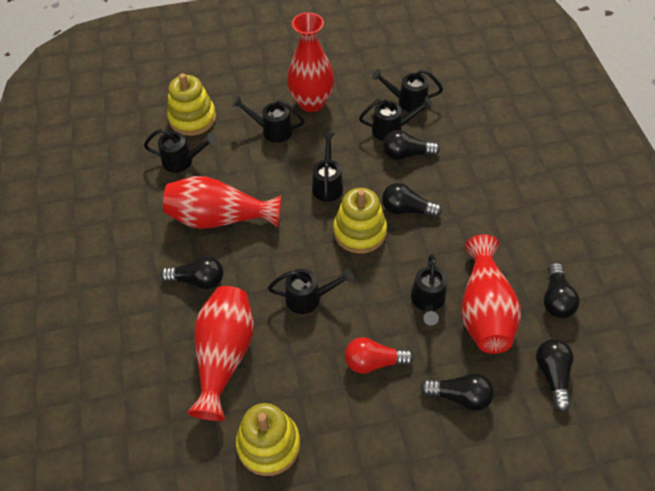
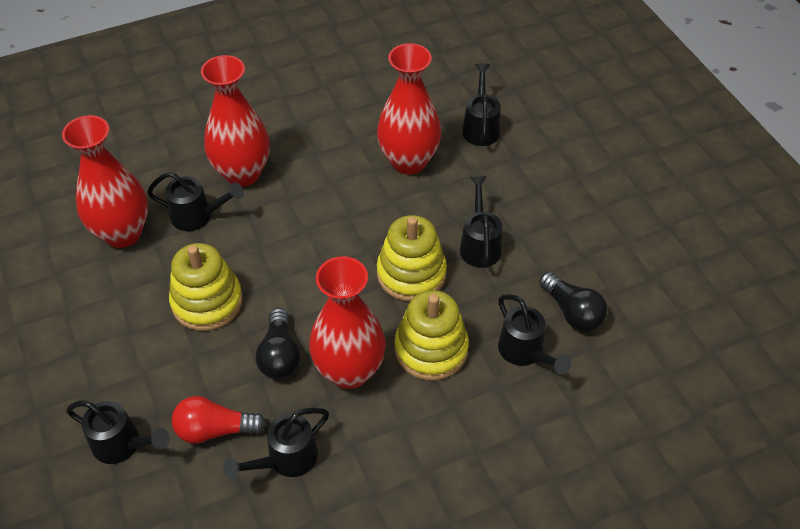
black light bulb: [161,256,223,289] [382,183,442,217] [383,130,440,160] [420,373,494,411] [536,339,574,412] [543,263,580,318] = 6 -> [256,308,301,379] [539,272,608,331] = 2
black watering can: [144,129,217,173] [232,96,304,143] [268,269,354,314] [312,133,343,202] [359,97,433,141] [372,69,443,112] [411,254,447,325] = 7 -> [66,401,170,464] [147,172,244,231] [223,408,329,480] [460,176,502,268] [462,64,501,146] [498,294,571,374] = 6

